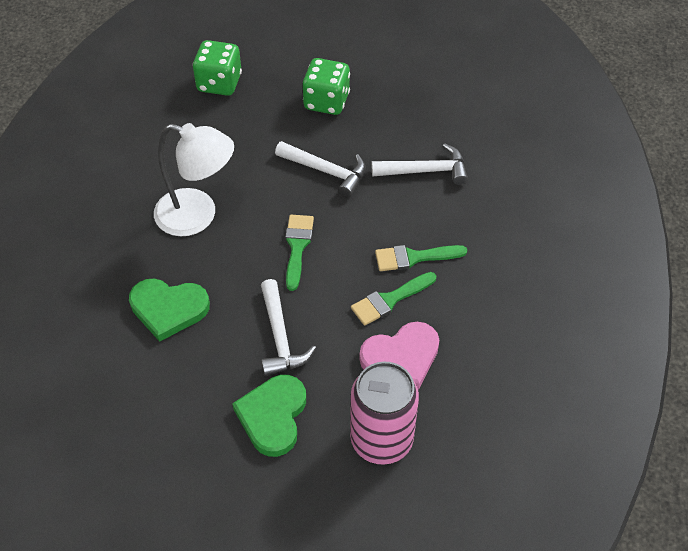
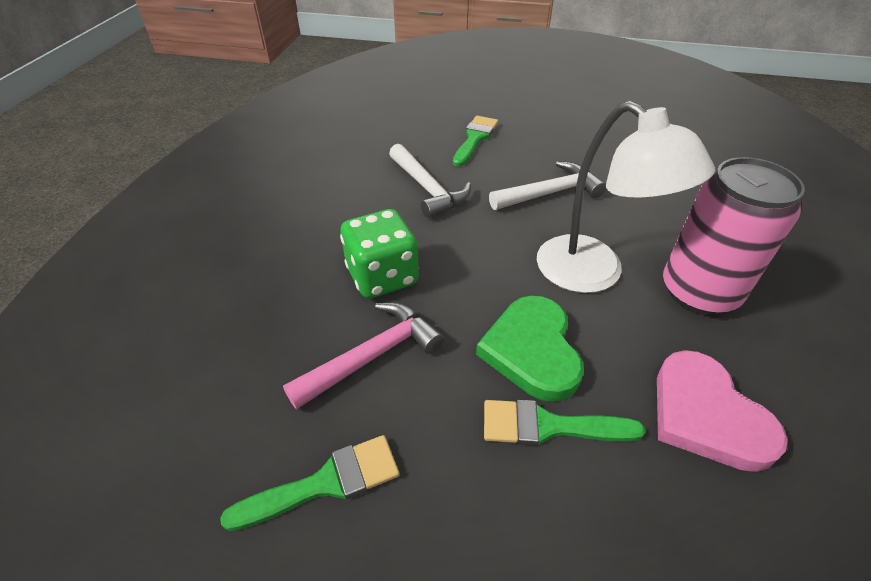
green dice: [193,40,242,96] [303,58,350,115] = 2 -> [340,209,419,298] = 1
green heart: [129,279,210,342] [232,375,306,457] = 2 -> [476,296,584,402] = 1
pink hammer: none = 0 -> [283,302,444,410] = 1
white hammer: [261,279,316,376] [275,141,366,197] [372,144,468,185] = 3 -> [389,144,471,218] [489,161,607,210] = 2

